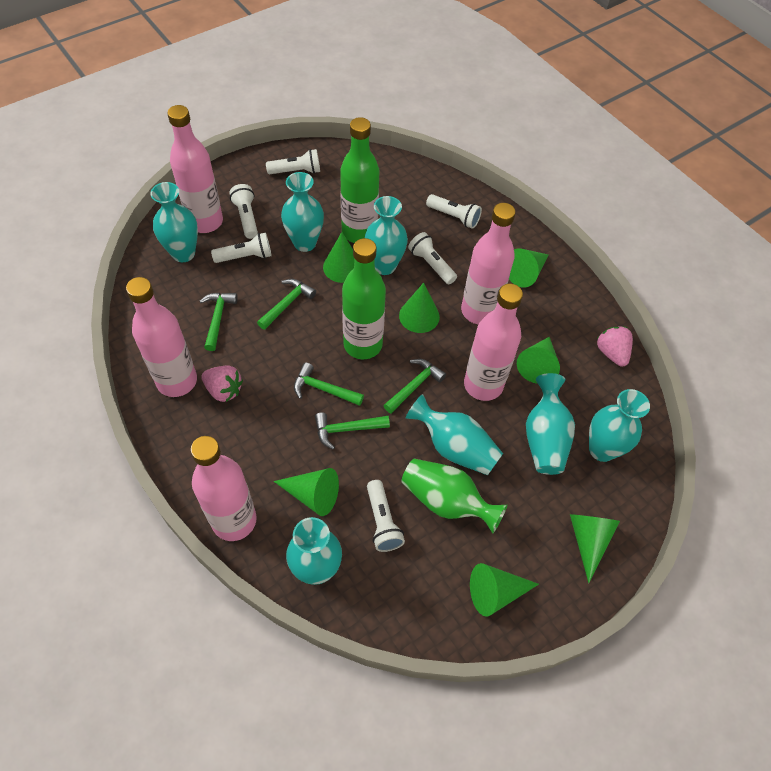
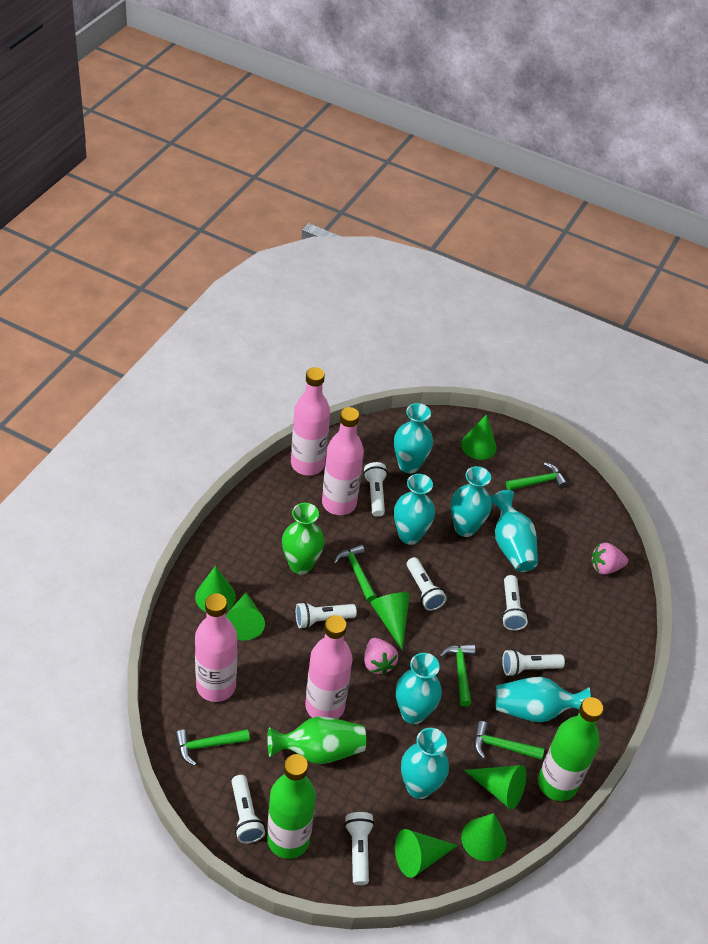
green vase: [401,459,507,533] = 1 -> [267,716,366,764] [282,503,324,574] = 2
pink bottle: [126,277,197,397] [167,105,223,233] [190,436,257,541] [461,203,516,324] [464,284,523,401] = 5 -> [195,593,237,702] [291,367,330,475] [305,615,353,719] [322,407,364,515] = 4
white flashlight: [211,233,272,263] [230,184,258,239] [266,149,320,174] [367,480,405,552] [408,232,457,285] [426,194,482,229] = 6 -> [231,775,265,843] [296,602,357,629] [344,812,375,885] [363,462,388,517] [407,557,447,611] [502,575,528,630] [502,649,565,676] = 7

